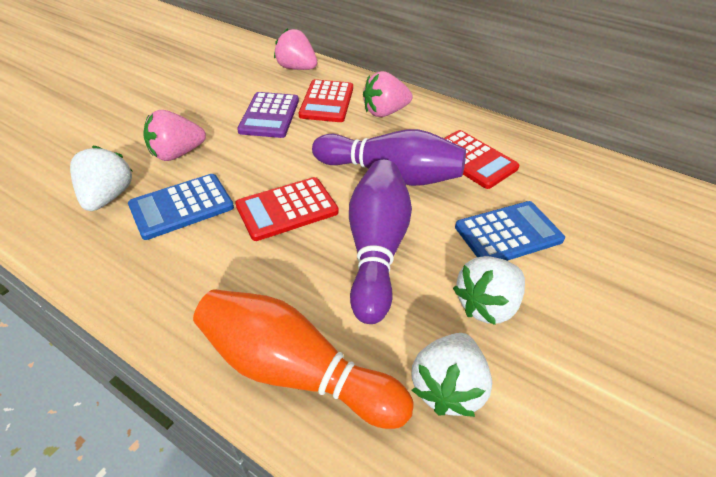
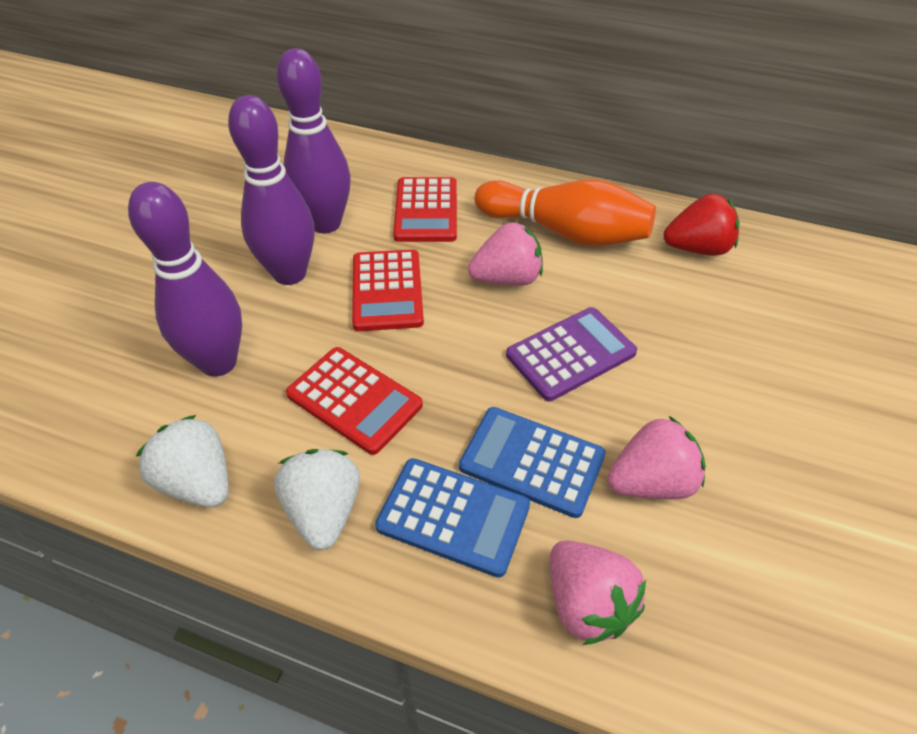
purple bowling pin: [312,129,466,186] [349,160,412,324] = 2 -> [128,182,242,377] [228,95,314,285] [277,48,351,233] = 3
red strawberry: none = 0 -> [663,193,739,256] = 1
white strawberry: [70,146,132,211] [412,333,492,417] [453,256,525,325] = 3 -> [136,415,228,507] [274,449,360,550] = 2

